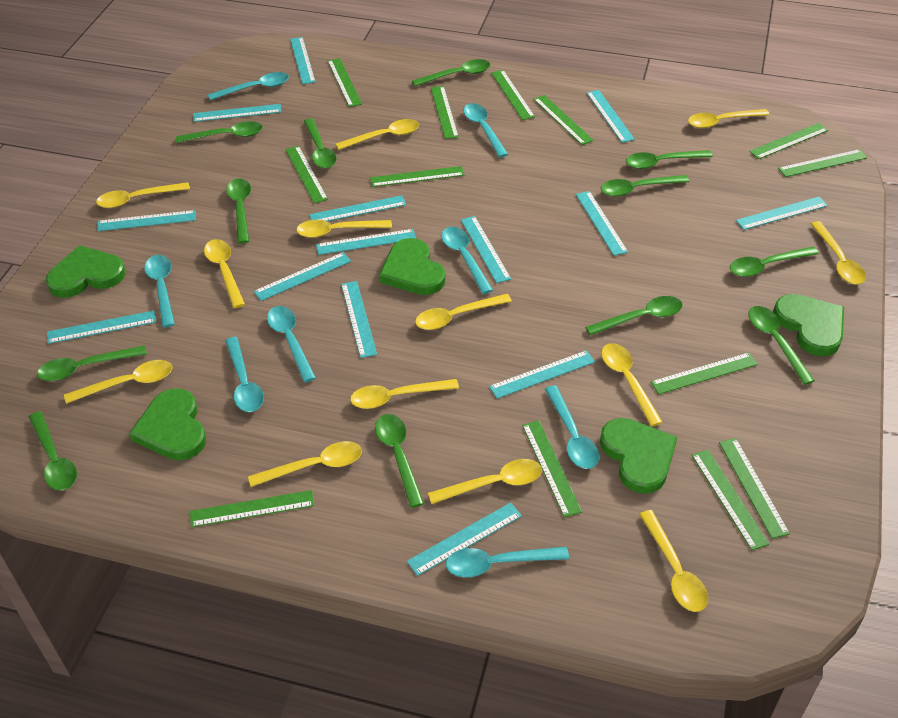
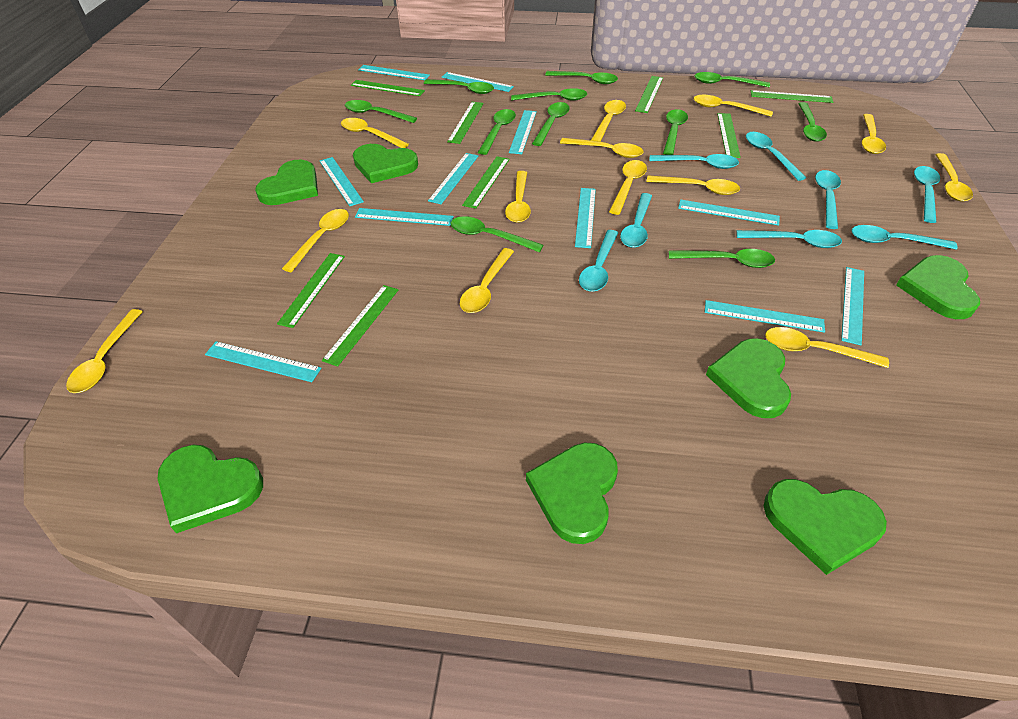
green heart: [46,245,125,298] [129,388,206,461] [379,238,446,295] [600,418,677,494] [773,294,844,356] = 5 -> [158,445,263,534] [255,160,318,205] [353,144,418,183] [526,443,618,544] [706,338,791,418] [764,479,887,575] [896,255,980,319] = 7
green ruler: [190,490,315,527] [285,146,328,203] [328,58,362,107] [370,166,464,187] [431,86,459,139] [491,70,535,120] [522,421,582,517] [533,95,594,145] [651,352,758,394] [692,450,769,550] [719,438,790,539] [749,123,828,159] [778,149,867,177] = 13 -> [277,253,345,328] [322,285,398,367] [351,80,425,96] [447,102,484,144] [462,156,510,209] [635,76,663,113] [717,113,741,158] [751,90,833,103] = 8
green spoon: [29,411,77,490] [37,345,147,381] [176,121,263,143] [226,179,251,244] [304,118,337,168] [375,414,424,508] [412,59,490,86] [585,296,683,336] [601,175,689,197] [626,150,713,169] [730,247,819,277] [748,306,815,385] = 12 -> [345,100,417,123] [424,79,494,94] [450,216,544,252] [478,109,516,155] [511,88,587,101] [532,102,570,146] [545,71,618,84] [663,109,688,155] [669,249,775,268] [695,72,770,87] [798,102,827,142] = 11
turquoise ruler: [47,311,156,344] [97,210,196,231] [193,104,281,122] [254,252,351,301] [290,37,315,84] [309,195,406,221] [316,229,416,255] [341,281,377,358] [407,502,522,576] [461,216,511,283] [489,350,595,399] [576,191,628,256] [587,90,635,143] [736,197,828,230] = 14 -> [205,341,321,382] [320,157,364,206] [355,208,454,226] [358,65,430,80] [428,153,479,204] [442,72,514,92] [509,110,537,154] [575,188,596,248] [678,199,780,226] [705,300,825,333] [841,267,864,345] = 11

